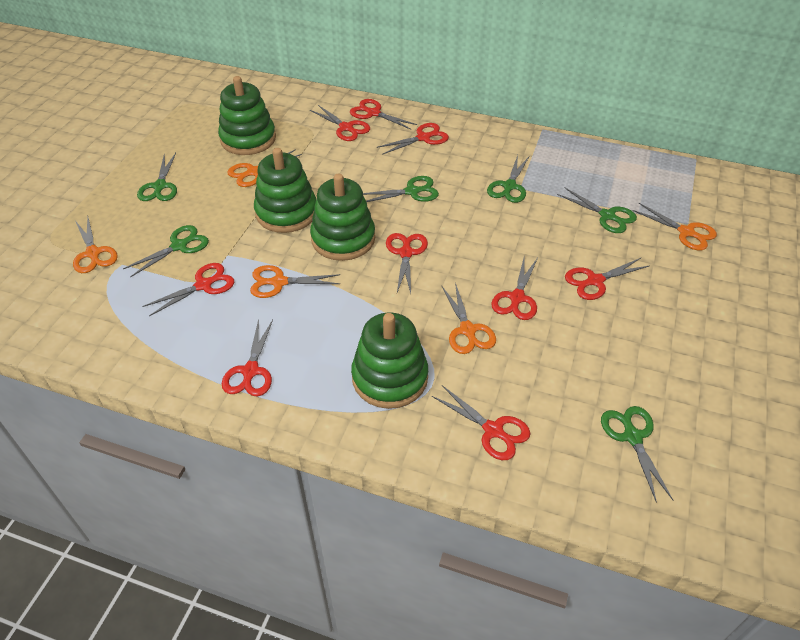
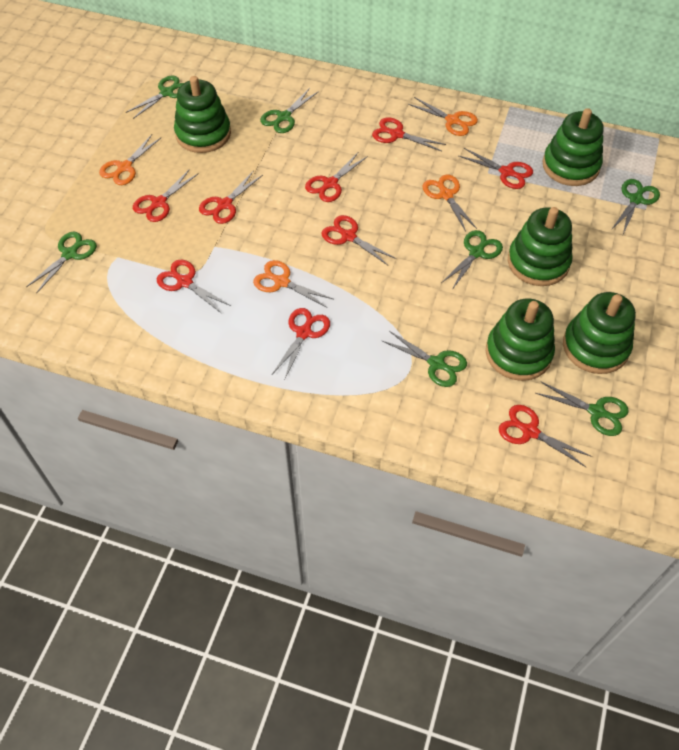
green scissors: [123,225,209,277] [137,153,177,201] [363,176,439,202] [487,155,529,203] [557,188,637,233] [601,406,673,503] = 6 -> [26,232,97,294] [126,76,184,119] [260,88,319,133] [382,331,467,387] [441,230,503,290] [536,381,629,436] [611,179,660,234] = 7
green stacking toy: [218,76,276,155] [254,148,316,233] [310,173,375,261] [351,313,428,409] = 4 -> [174,76,231,153] [486,298,555,381] [508,207,573,286] [543,108,604,186] [563,292,636,374] = 5
orange scissors: [73,218,118,273] [227,149,302,187] [250,265,341,298] [442,283,496,354] [632,203,717,250] = 5 -> [99,135,161,185] [253,260,333,308] [408,97,478,136] [423,175,477,231] = 4

